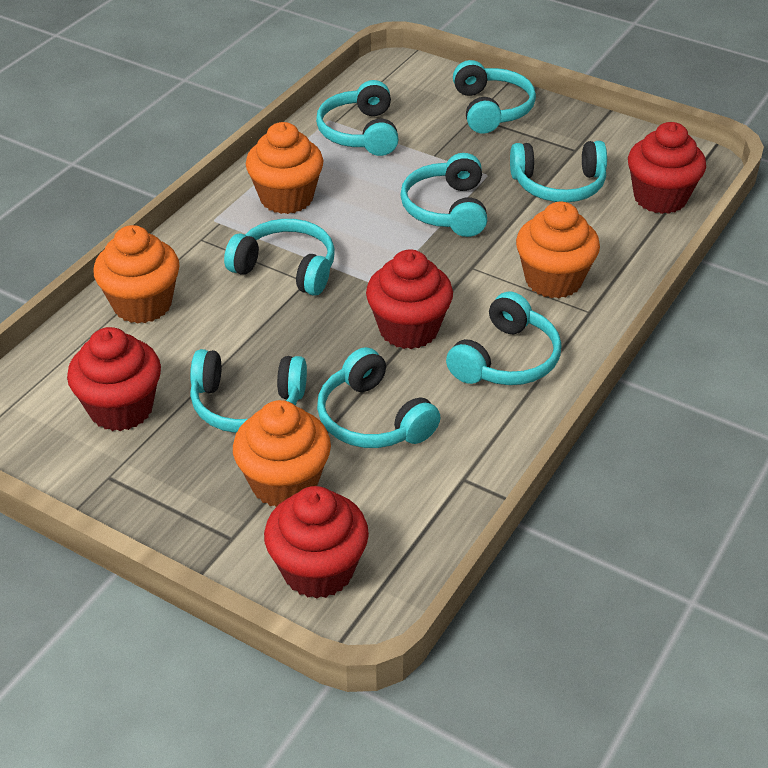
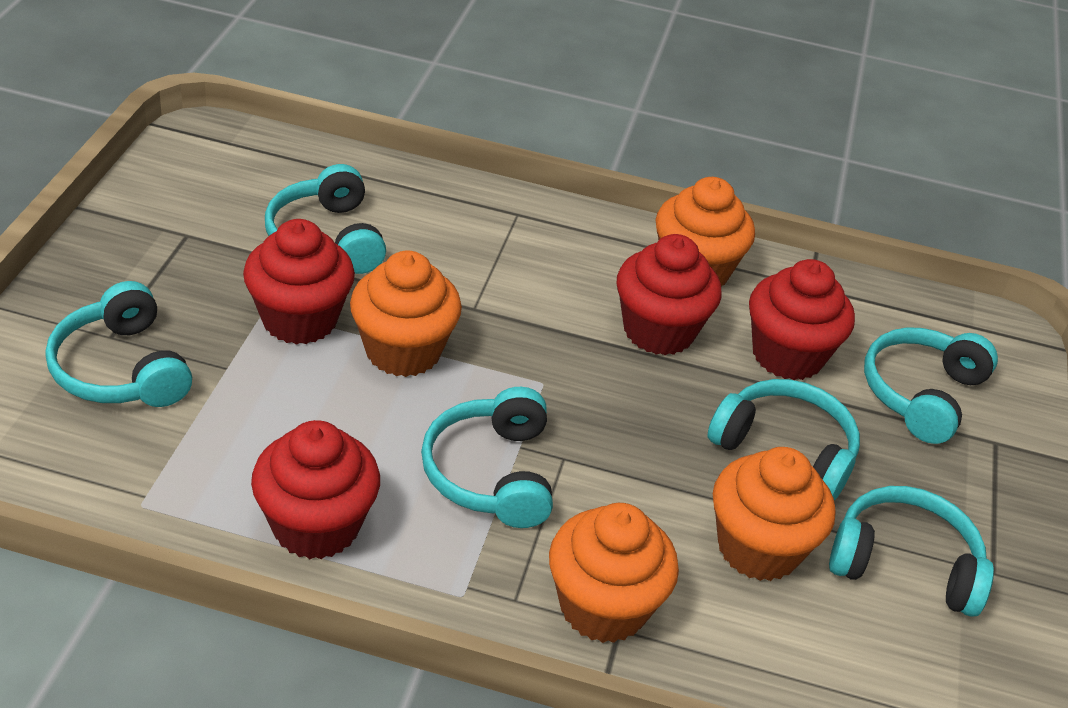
turquoise headphones: [190,349,307,433] [224,219,335,296] [316,80,399,156] [317,347,440,448] [400,153,487,237] [446,292,561,385] [453,60,536,134] [510,141,607,202] = 8 -> [45,281,192,407] [265,164,386,274] [421,387,553,528] [708,379,860,500] [829,486,994,617] [864,327,998,444] = 6

